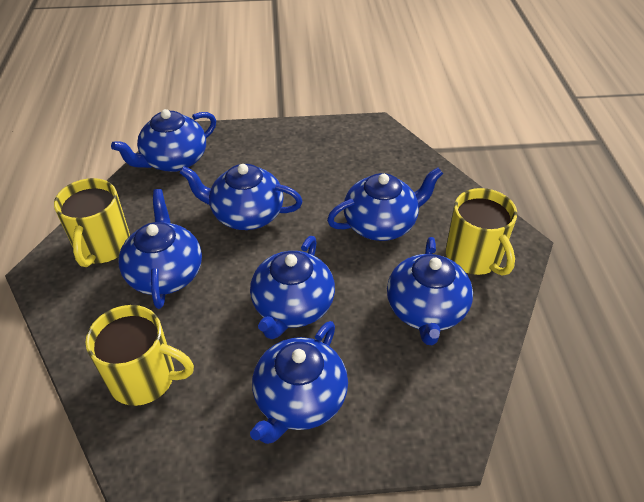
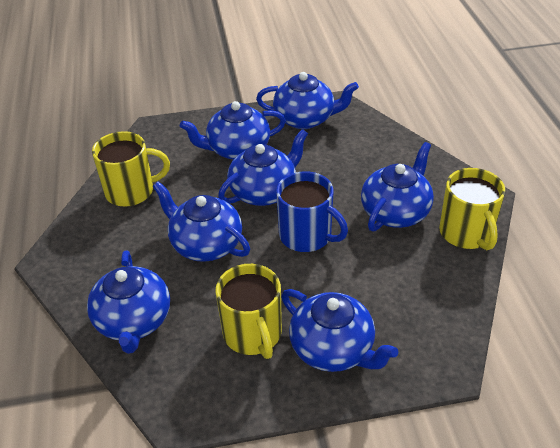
blue mug: none = 0 -> [276,171,348,252] = 1

